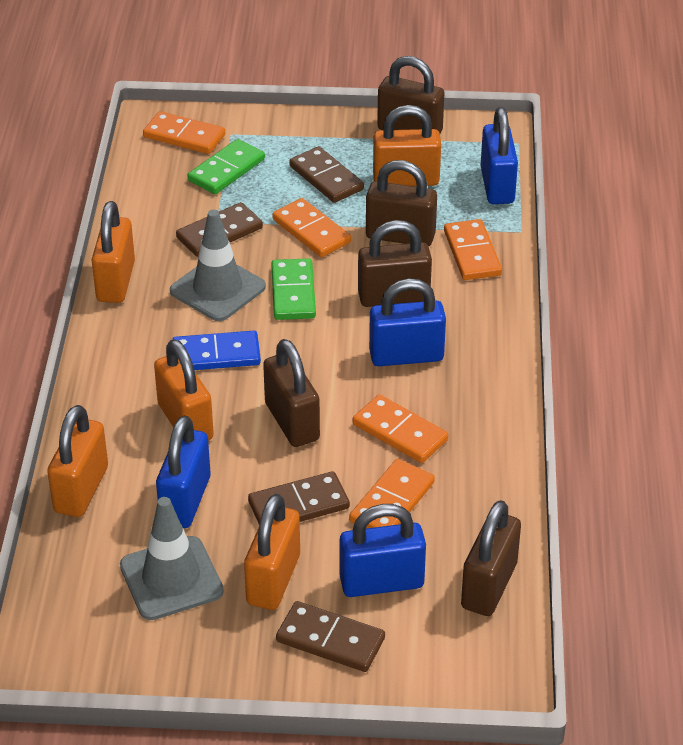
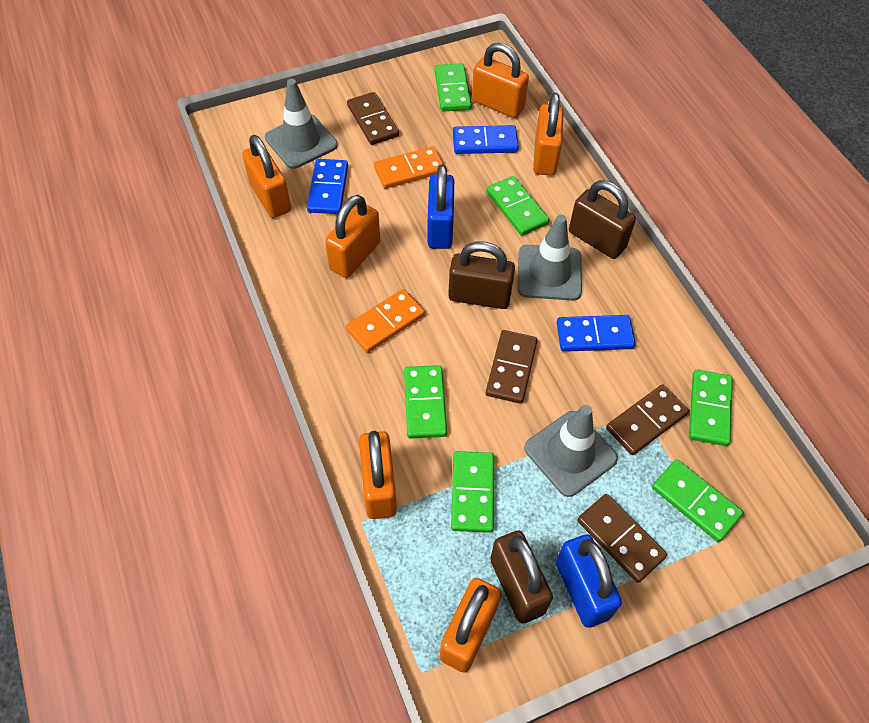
blue domino: [172,331,261,370] = 1 -> [307,159,348,214] [453,125,519,154] [557,315,636,352] = 3
blue padlock: [156,416,211,528] [340,504,426,597] [369,279,446,366] [481,107,518,204] = 4 -> [427,164,454,249] [556,534,622,628] = 2
brown padlock: [263,339,320,447] [358,220,432,307] [366,160,437,247] [377,56,445,133] [461,500,521,616] = 5 -> [448,241,515,309] [490,530,553,623] [569,181,636,259] = 3
green domino: [187,139,265,194] [271,258,316,320] = 2 -> [404,365,447,439] [434,63,472,112] [451,451,494,533] [486,176,549,236] [652,459,743,542] [689,369,733,446] = 6
grey traffic cone: [120,497,224,620] [170,210,266,321] = 2 -> [265,79,338,169] [518,215,582,301] [524,405,618,497] = 3
orange domino: [143,111,225,154] [273,198,351,257] [349,459,435,529] [353,395,448,463] [444,219,502,280] = 5 -> [346,289,425,353] [374,146,443,189] = 2
orange padlock: [47,405,108,517] [91,201,135,303] [154,339,214,441] [244,494,300,610] [373,105,441,186] = 5 -> [242,135,291,218] [325,195,380,278] [359,431,397,519] [440,578,501,673] [472,43,529,118] [533,93,564,176] = 6

